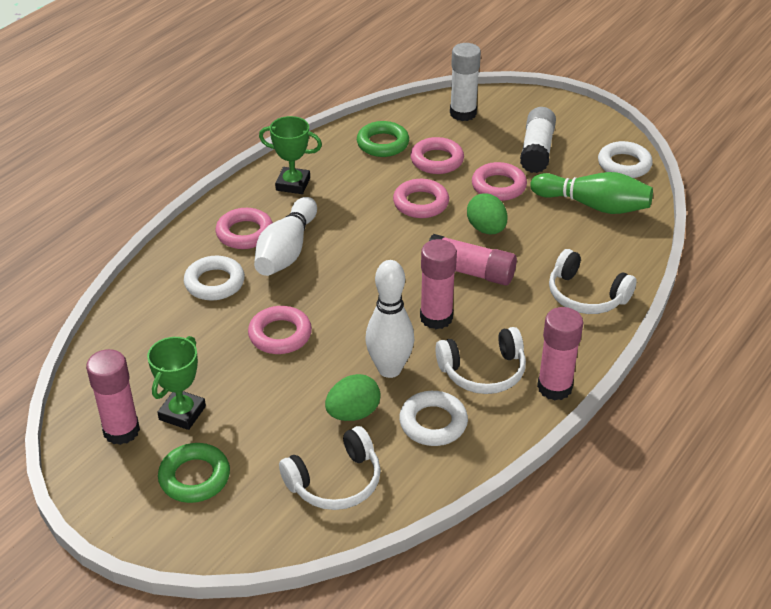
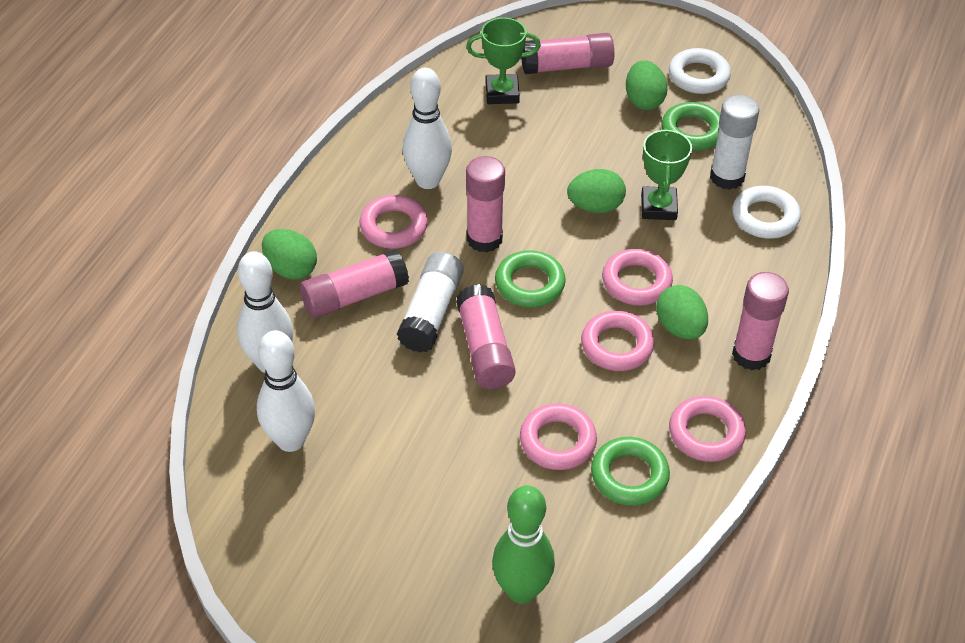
green egg: [325,374,381,421] [467,193,508,234] = 2 -> [262,229,317,280] [567,169,626,213] [626,60,668,110] [656,285,708,339] = 4
green ring: [158,443,230,503] [357,121,409,157] = 2 -> [495,250,566,307] [591,437,670,506] [661,102,720,151] = 3
pink glue stick: [86,349,140,445] [420,239,457,329] [429,234,517,286] [537,307,584,400] = 4 -> [300,249,409,318] [456,284,516,389] [466,156,505,253] [521,33,614,74] [732,272,789,370] = 5
white bowling pin: [254,197,317,276] [365,260,414,378] = 2 -> [237,251,293,373] [257,330,315,452] [403,68,452,189] = 3
white headphones: [279,426,381,510] [435,327,526,394] [549,249,637,314] = 3 -> none = 0
white ring: [184,256,245,300] [399,391,468,446] [598,141,653,178] = 3 -> [669,48,731,94] [732,186,801,239] = 2

